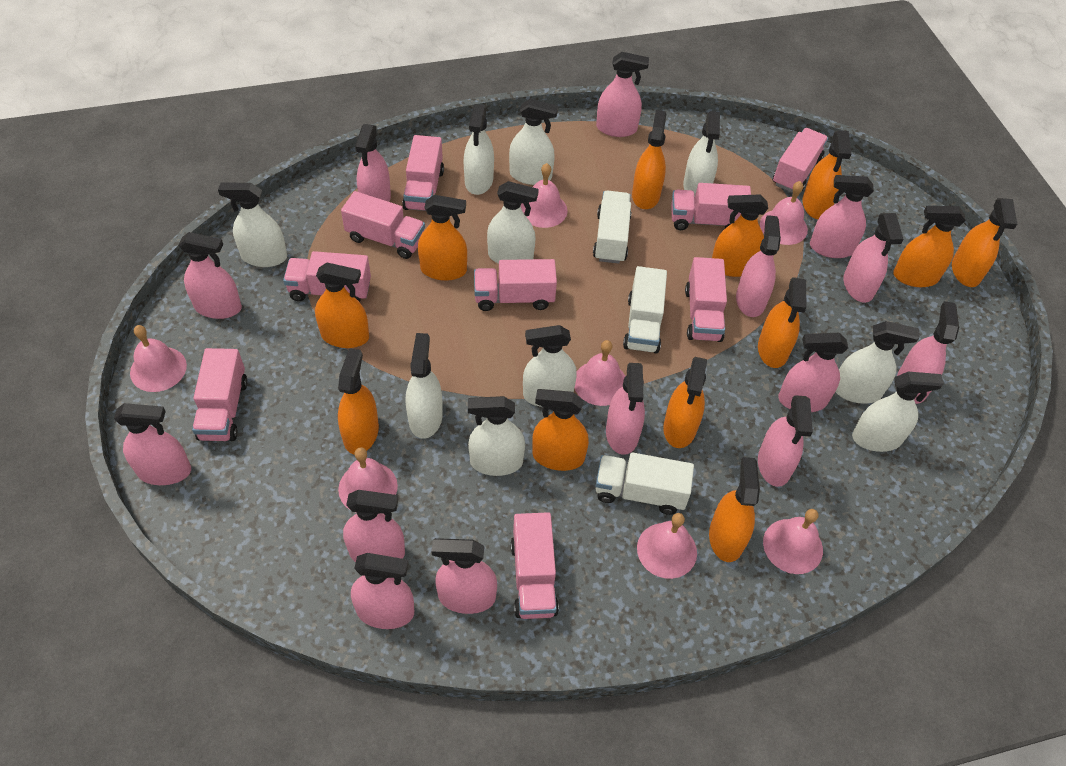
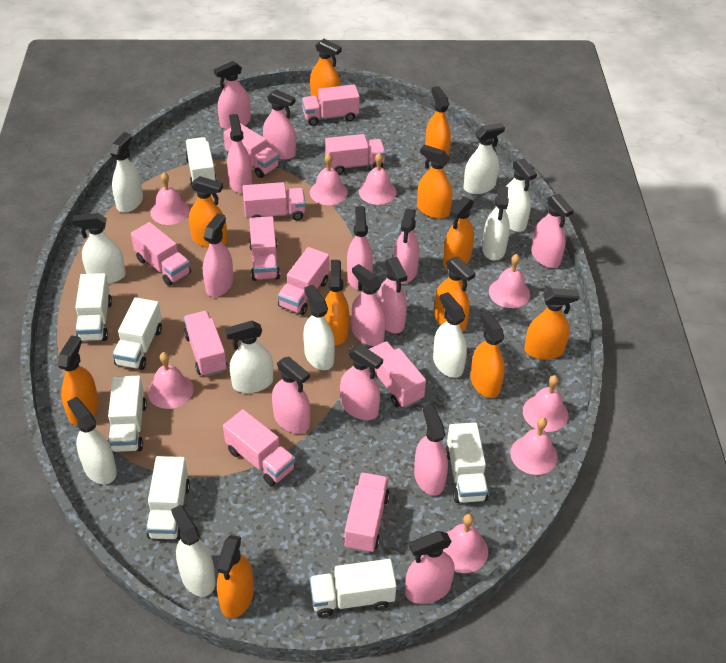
orange spray bottle: [315,263,369,348] [338,348,379,455] [418,195,467,281] [532,389,589,471] [632,110,666,209] [663,357,707,448] [709,457,760,562] [712,194,768,277] [758,277,806,368] [802,130,852,219] [893,206,966,287] [952,198,1017,287] = 12 -> [58,335,99,425] [189,176,227,248] [216,535,254,618] [310,39,342,98] [325,260,349,346] [417,145,452,219] [425,86,451,156] [434,256,475,331] [443,196,474,268] [470,311,505,398] [524,288,579,360] = 11
pink bell: [130,325,187,392] [338,447,398,513] [521,163,568,228] [575,340,625,406] [637,513,697,579] [760,181,808,245] [763,509,823,574] = 7 -> [148,352,194,409] [151,172,190,225] [310,153,348,205] [359,153,397,205] [443,514,488,573] [489,254,530,308] [510,417,558,475] [523,375,568,432] = 8
pink spray bottle: [114,403,191,485] [178,232,242,319] [343,490,405,562] [351,553,414,629] [355,124,391,202] [431,538,497,614] [596,52,649,137] [606,363,645,455] [736,215,781,317] [758,395,813,487] [778,333,848,412] [810,175,874,258] [843,213,903,303] [897,301,959,404] = 14 -> [203,213,233,297] [214,61,251,129] [227,114,252,193] [263,89,296,160] [272,357,310,434] [340,344,383,420] [347,206,373,290] [351,264,386,346] [377,257,407,333] [393,208,419,284] [405,531,455,604] [414,405,448,495] [531,194,574,268] = 13
pink truck: [192,348,248,441] [283,251,371,302] [341,191,425,259] [402,135,444,211] [474,259,557,311] [511,512,559,619] [671,183,751,230] [685,257,727,342] [773,128,828,193] = 9 -> [131,222,191,286] [184,311,227,377] [223,123,280,178] [223,409,295,486] [242,182,306,220] [249,216,280,281] [278,247,329,315] [302,84,360,126] [325,134,386,175] [344,472,390,553] [368,341,426,408] = 11
white truck: [593,190,632,264] [596,452,694,515] [623,266,667,354] = 3 -> [75,273,112,341] [108,376,147,452] [112,297,162,370] [146,456,190,539] [185,137,217,184] [310,559,397,618] [446,422,488,503] = 7

